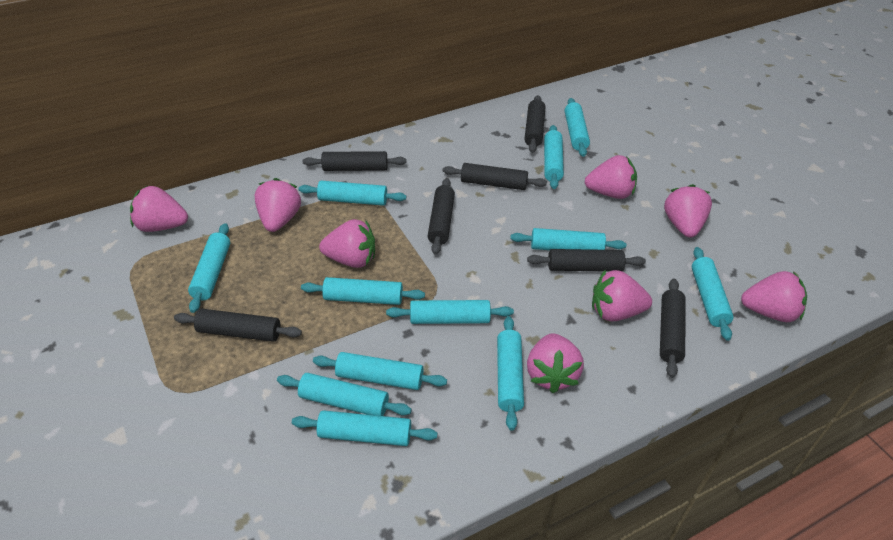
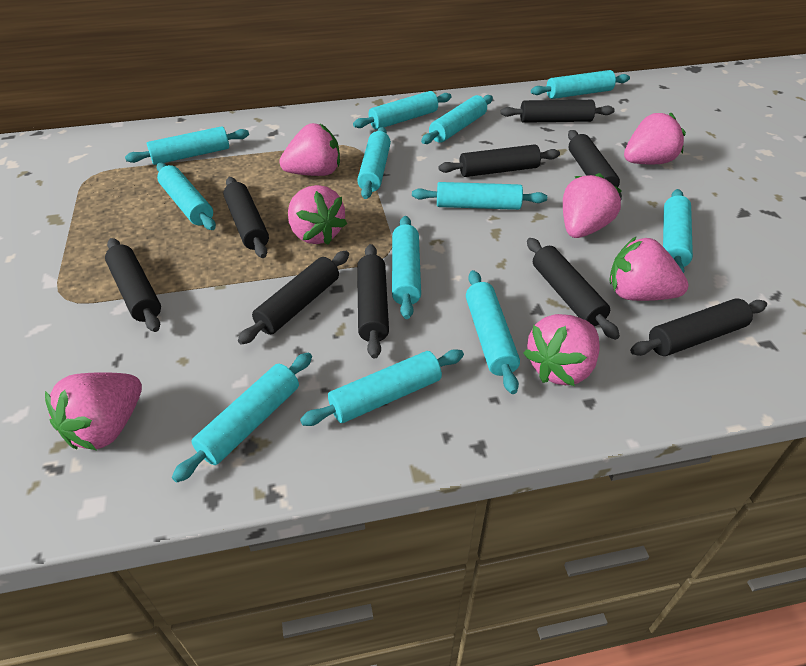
black rolling pin: [174,308,302,342] [303,151,406,171] [428,178,455,255] [443,163,547,190] [524,95,545,153] [527,249,646,272] [660,279,686,378] = 7 -> [105,238,161,332] [223,177,269,258] [238,251,349,345] [357,244,389,359] [438,144,560,177] [500,100,615,123] [527,238,620,340] [568,130,622,198] [630,298,767,356] = 9
pink strawberry: [130,186,188,232] [255,178,301,232] [319,219,375,268] [527,333,584,393] [585,155,637,199] [592,270,652,321] [664,184,712,238] [741,271,807,322] = 8 -> [45,372,142,450] [279,123,340,176] [288,185,347,245] [523,314,600,386] [563,173,622,238] [609,236,689,301] [624,113,686,164] = 7

